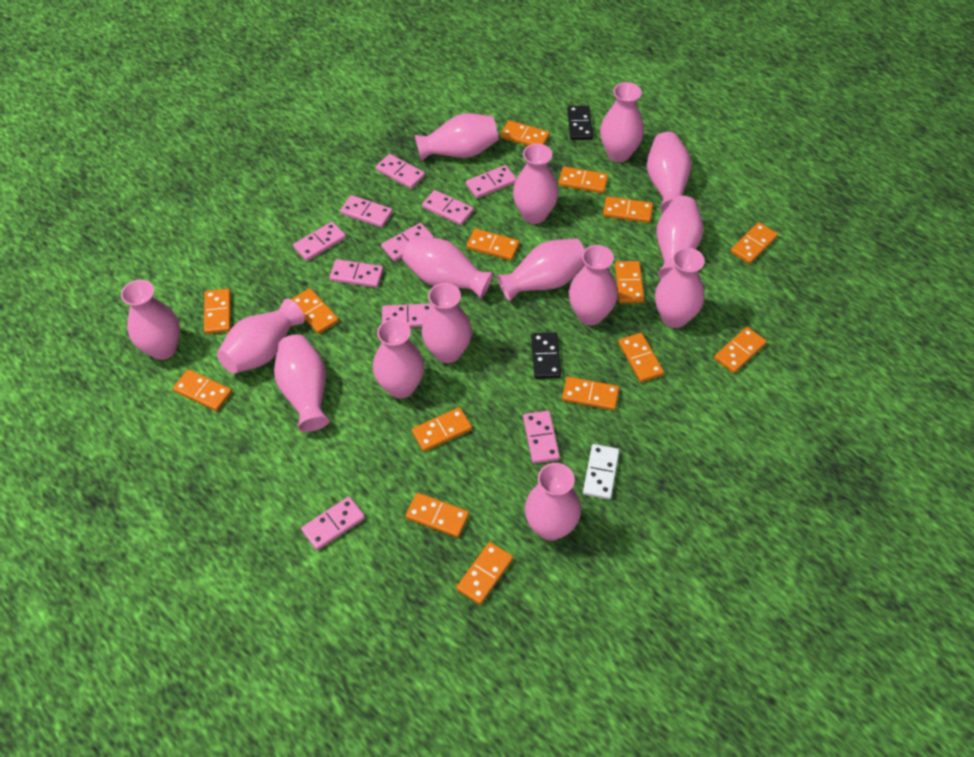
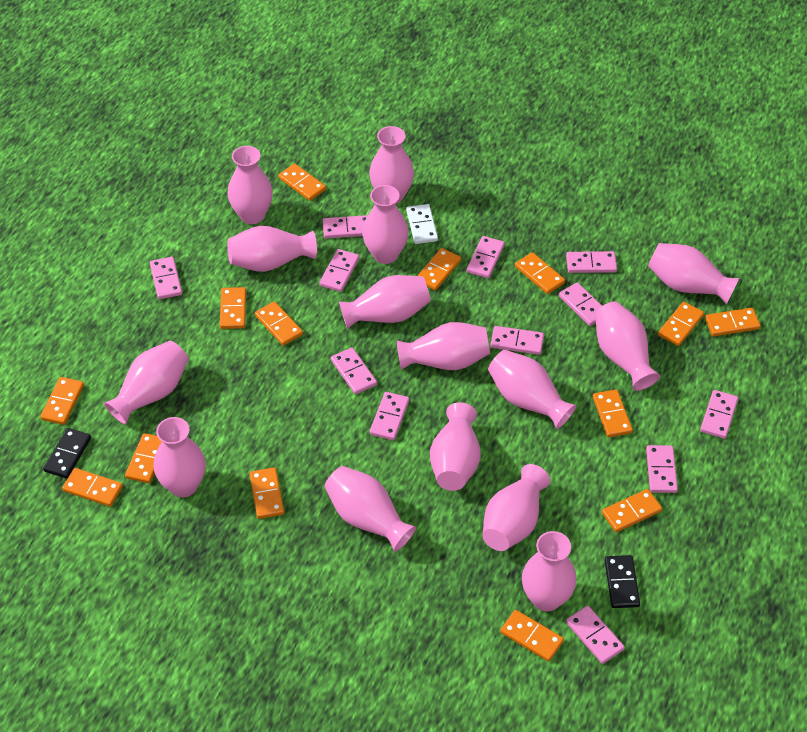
orange domino: [173,369,232,411] [204,289,231,334] [291,288,339,334] [405,493,469,538] [412,407,472,452] [456,542,513,605] [466,229,520,261] [500,120,550,146] [559,166,608,193] [562,377,619,410] [603,196,653,223] [615,261,644,303] [618,333,664,382] [714,327,767,373] [730,222,778,264] = 15 -> [40,377,84,425] [62,468,123,507] [125,433,162,483] [220,287,246,329] [249,468,284,519] [255,301,303,346] [278,163,326,201] [417,248,461,291] [500,610,564,661] [515,252,565,294] [593,389,633,437] [602,489,662,532] [658,302,704,346] [705,308,761,336] = 14
pink domino: [293,222,346,261] [301,496,365,550] [329,259,383,288] [340,195,393,228] [376,154,425,189] [381,223,434,261] [382,303,433,327] [422,190,474,225] [466,165,516,198] [523,411,560,463] = 10 -> [150,257,182,299] [319,249,359,292] [323,215,368,238] [331,347,377,394] [370,392,409,440] [467,236,505,278] [490,326,544,355] [559,282,602,326] [566,251,617,273] [566,606,625,664] [646,445,678,493] [700,390,738,439] = 12

